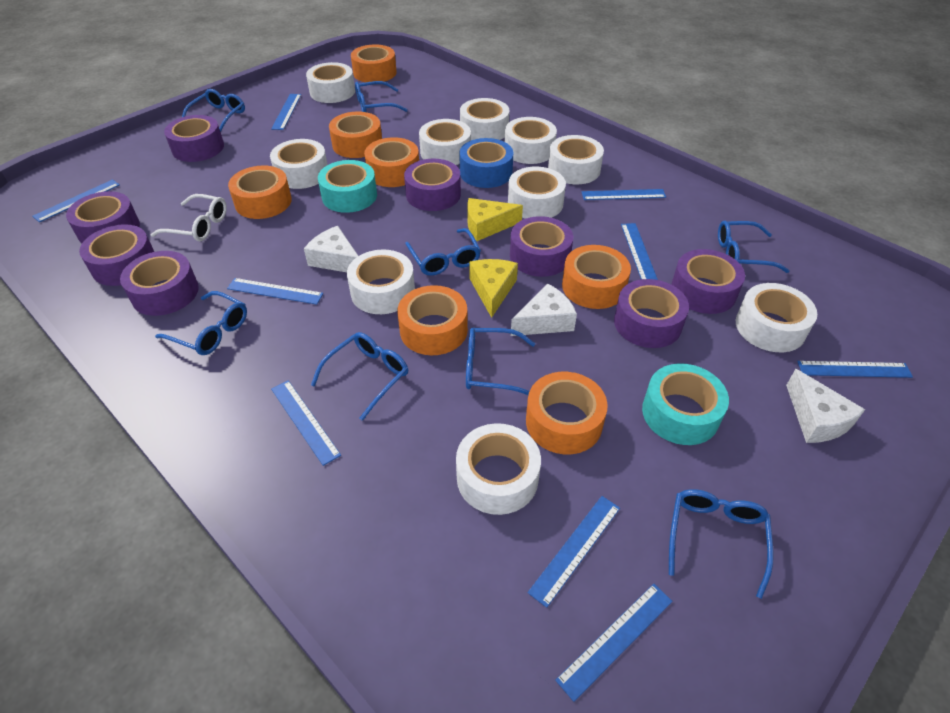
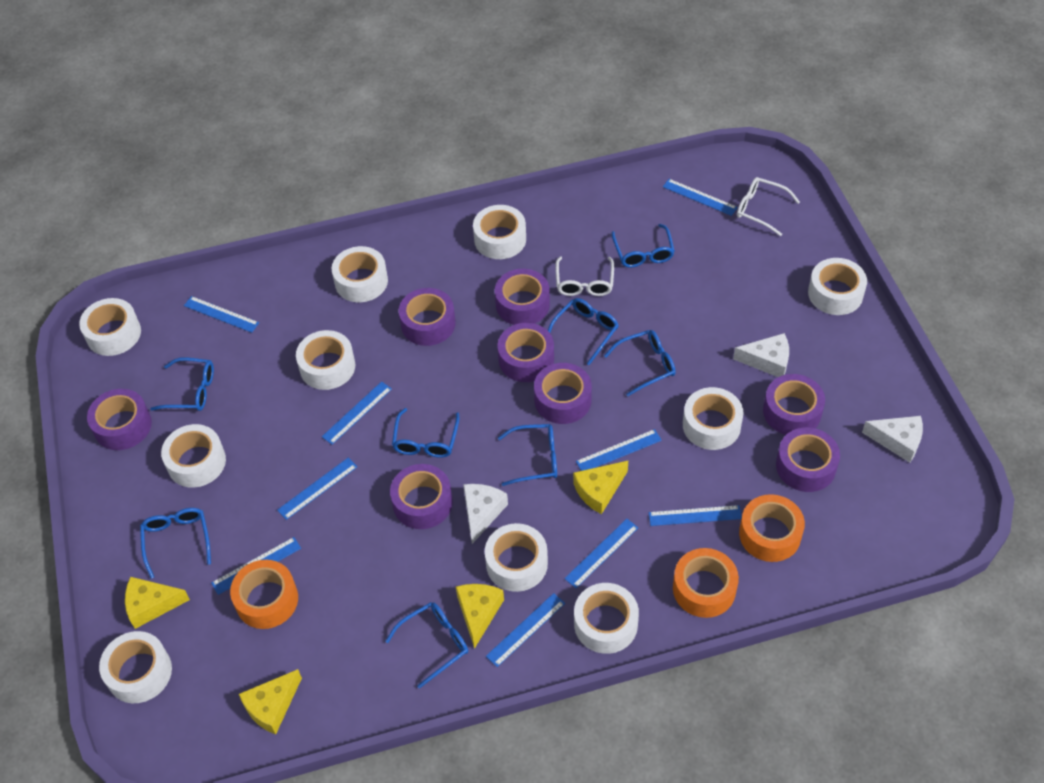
blue tape: [459,138,513,188] = 1 -> none = 0
orange tape: [228,166,292,219] [329,111,382,158] [351,45,397,82] [364,137,419,187] [397,285,468,355] [526,372,608,454] [562,245,631,309] = 7 -> [230,560,298,629] [673,548,739,618] [739,494,805,562] = 3
turquoise tape: [318,160,377,213] [642,364,729,445] = 2 -> none = 0
white glasses: [150,194,227,241] = 1 -> [555,257,614,296] [737,177,800,236] = 2
yellow cheese: [467,198,523,241] [469,259,518,318] = 2 -> [125,577,190,629] [239,669,302,735] [456,584,504,649] [573,461,628,514] = 4

